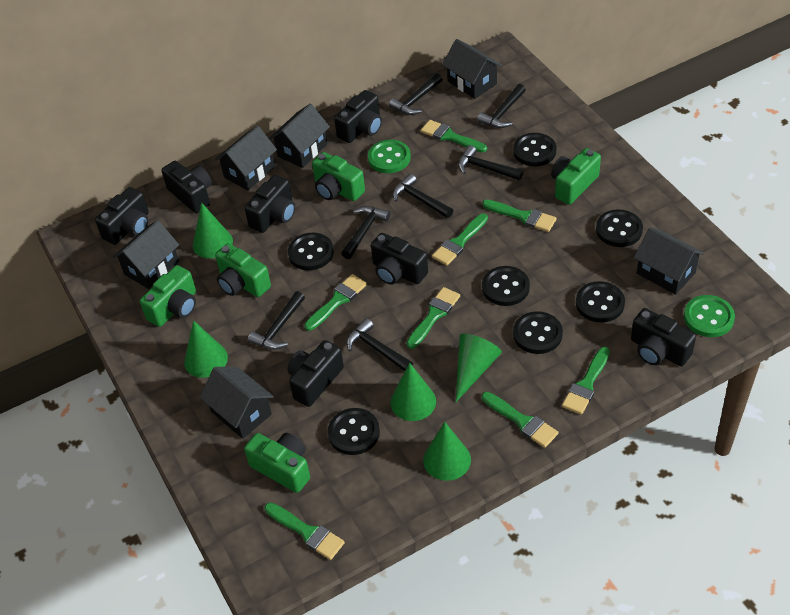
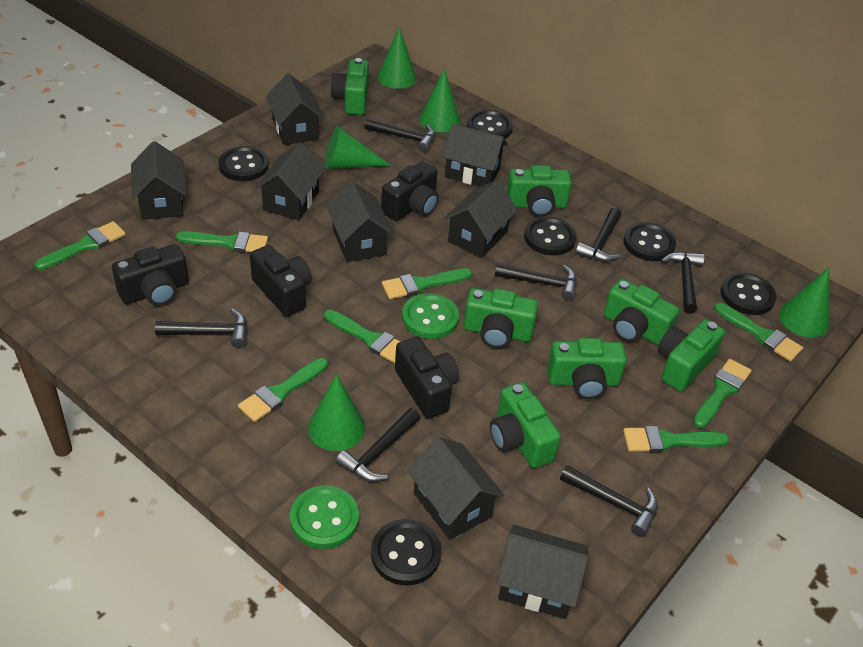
black button: [288,233,334,270] [328,408,380,455] [482,266,530,306] [513,133,557,166] [513,311,563,354] [576,281,625,323] [596,209,643,247] = 7 -> [218,146,269,181] [371,519,441,585] [467,110,513,139] [524,216,576,256] [624,222,676,261] [720,272,777,315] = 6
black camera: [95,187,149,245] [161,161,212,213] [244,175,295,233] [288,340,344,407] [334,90,382,143] [371,233,428,285] [631,308,696,366] = 7 -> [112,244,189,306] [250,245,312,317] [381,161,439,221] [395,337,459,419] = 4
black house: [113,220,179,289] [200,367,274,439] [215,126,277,191] [269,104,330,168] [442,39,502,99] [634,227,704,295] = 6 -> [131,141,186,220] [255,142,325,220] [266,73,325,145] [326,181,394,262] [407,437,504,540] [442,124,507,187] [444,180,518,258] [497,525,589,619] = 8
green camera: [140,265,196,327] [215,243,271,297] [244,433,310,493] [312,152,365,201] [551,148,601,205] = 5 -> [330,58,369,115] [464,288,538,348] [490,382,561,468] [507,165,572,217] [547,338,627,399] [604,279,680,345] [657,319,725,391] = 7

